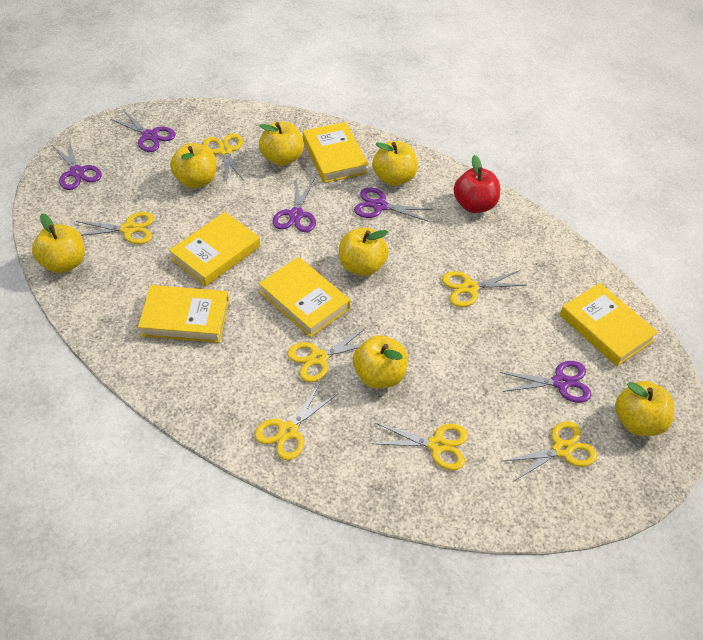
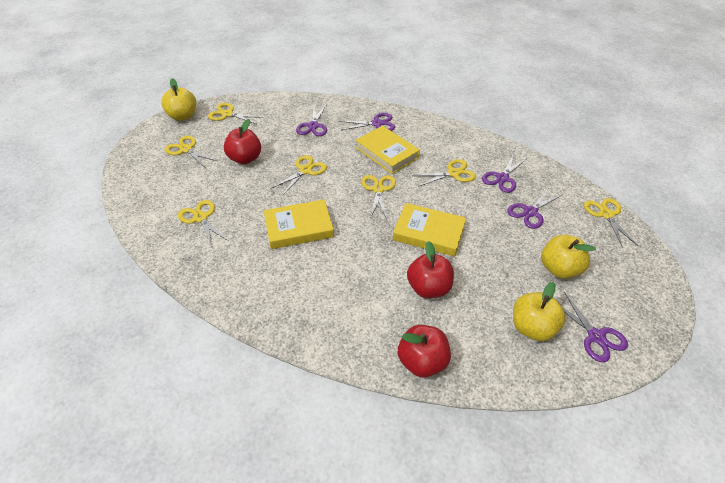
red apple: [453,155,500,213] = 1 -> [224,119,261,164] [398,325,451,377] [407,241,454,298] = 3
yellow apple: [32,214,85,273] [170,143,217,188] [259,121,304,166] [339,227,389,276] [353,335,408,389] [372,141,418,186] [615,381,674,436] = 7 -> [161,78,196,121] [513,282,566,341] [541,235,596,279] = 3
yellow book: [138,285,229,343] [169,212,260,286] [258,257,351,337] [303,122,368,183] [560,283,658,366] = 5 -> [264,199,334,249] [355,126,420,174] [393,203,466,256] = 3

